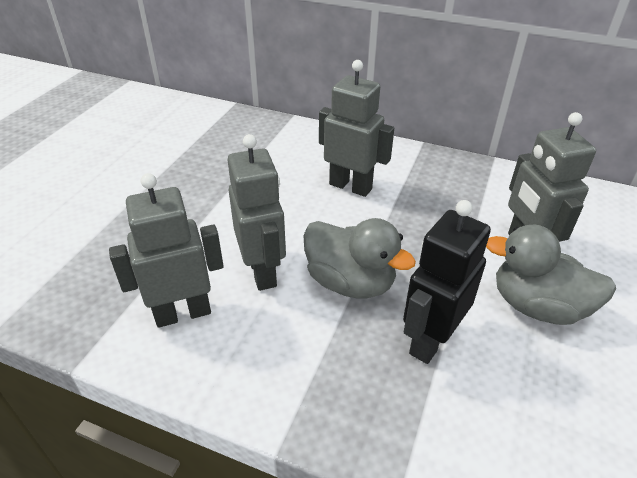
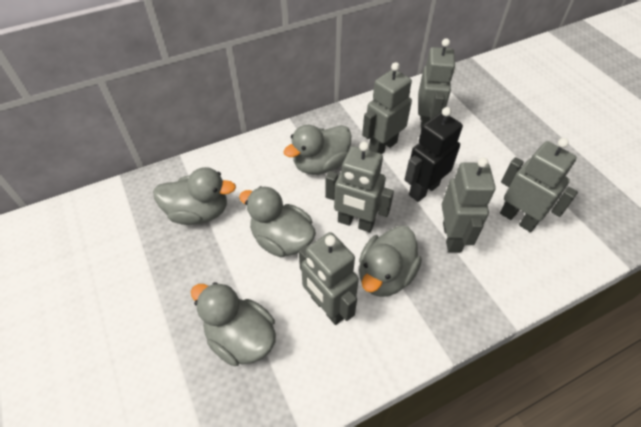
grey duck: [303,218,416,298] [486,225,616,325] = 2 -> [153,167,236,225] [191,282,276,366] [239,186,316,257] [283,125,352,175] [359,226,422,297] = 5
grey robot: [109,173,224,328] [228,134,286,291] [319,60,394,197] [508,112,596,242] = 4 -> [299,232,359,325] [325,142,394,232] [362,62,412,154] [418,38,456,133] [442,158,496,252] [500,138,578,232] = 6

